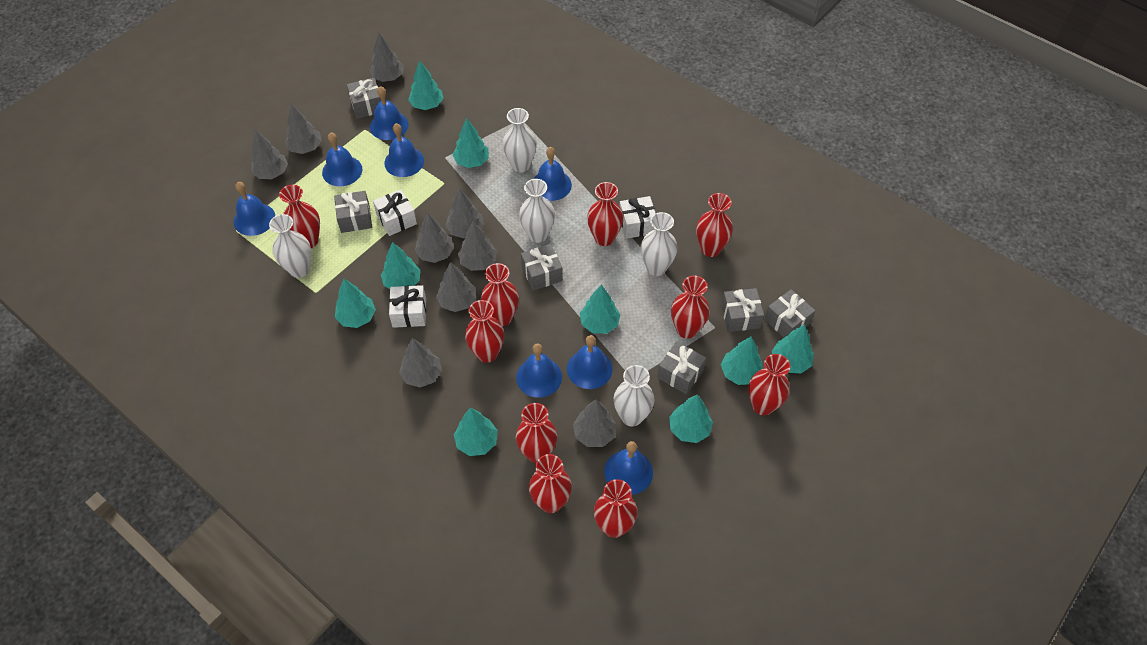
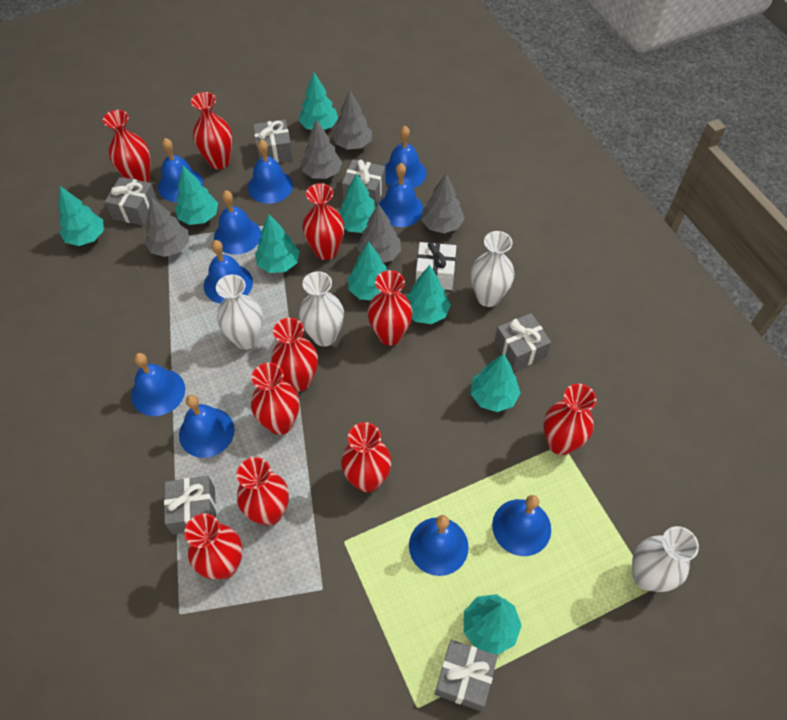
blue bell: [233,182,275,236] [322,133,362,186] [370,86,409,140] [384,123,424,177] [516,344,562,398] [534,147,572,201] [567,335,613,389] [604,441,653,495] = 8 -> [131,353,185,416] [158,138,203,202] [179,395,235,458] [204,240,253,304] [214,190,261,255] [248,139,293,204] [379,163,423,227] [385,126,426,188] [409,515,469,576] [492,495,551,556] = 10
grey tree: [251,130,288,179] [285,104,322,154] [369,33,404,82] [399,338,442,387] [415,212,454,263] [436,262,476,312] [445,188,484,238] [458,222,497,271] [573,399,617,447] = 9 -> [145,197,189,257] [301,119,342,179] [332,90,372,150] [357,204,401,263] [421,174,465,233] = 5
white gift: [373,189,417,236] [389,285,426,328] [619,196,656,239] = 3 -> [416,242,456,290] = 1
white vase: [269,214,311,278] [502,108,537,172] [519,179,555,243] [614,365,654,426] [640,212,678,276] = 5 -> [216,275,263,350] [299,271,344,347] [471,231,515,307] [632,526,699,592] = 4

